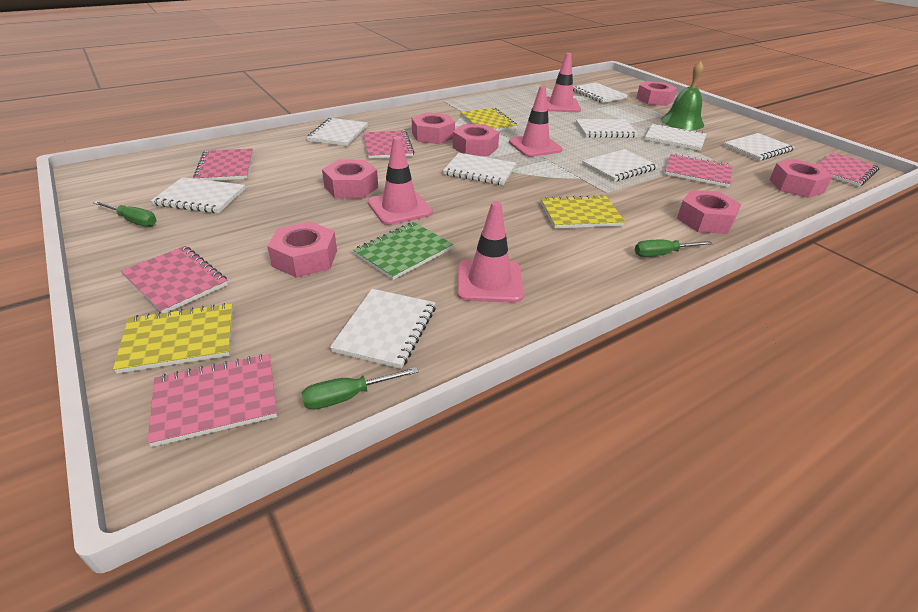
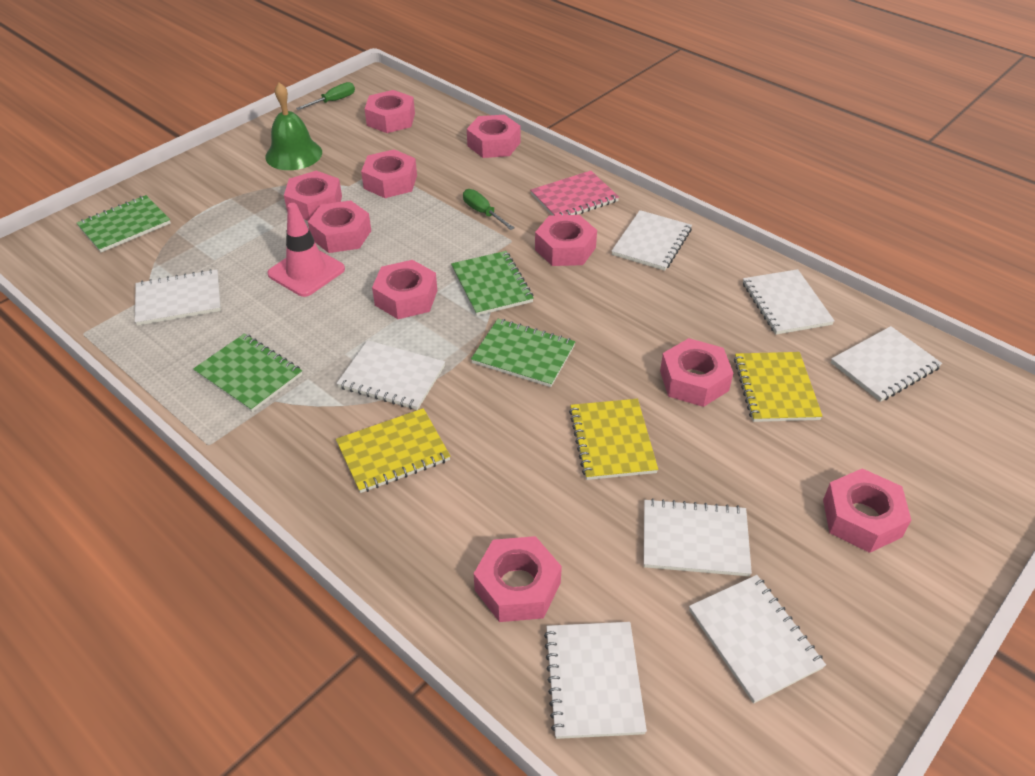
green notebook: [353,222,453,280] = 1 -> [77,195,171,252] [193,333,302,412] [451,251,534,316] [471,319,576,387] = 4
green screwdriver: [94,201,156,227] [302,367,419,410] [635,240,713,257] = 3 -> [296,82,355,110] [463,189,514,230] = 2
pink notebook: [121,246,228,313] [147,354,277,447] [193,148,253,181] [363,130,414,159] [665,154,732,187] [818,152,880,186] = 6 -> [531,171,619,215] = 1
pink nut: [267,221,337,278] [322,159,378,199] [412,112,455,144] [452,124,499,156] [636,81,677,106] [677,190,741,234] [769,159,833,198] = 7 -> [284,171,342,221] [308,200,371,253] [361,149,417,198] [365,90,415,133] [372,260,437,319] [467,115,520,158] [474,536,562,622] [535,215,597,266] [660,338,733,407] [823,468,911,553] = 10
pink traffic cone: [368,136,433,225] [457,201,524,303] [509,86,562,157] [547,53,581,112] = 4 -> [267,203,345,297] = 1
white notebook: [151,177,245,213] [306,118,368,146] [330,289,436,369] [443,153,516,185] [573,82,628,103] [576,119,638,138] [582,149,658,182] [645,123,706,151] [724,133,795,161] = 9 -> [135,269,221,326] [336,340,445,410] [544,622,647,739] [612,210,692,271] [644,498,752,576] [689,575,826,704] [743,269,835,335] [831,326,942,402] = 8

